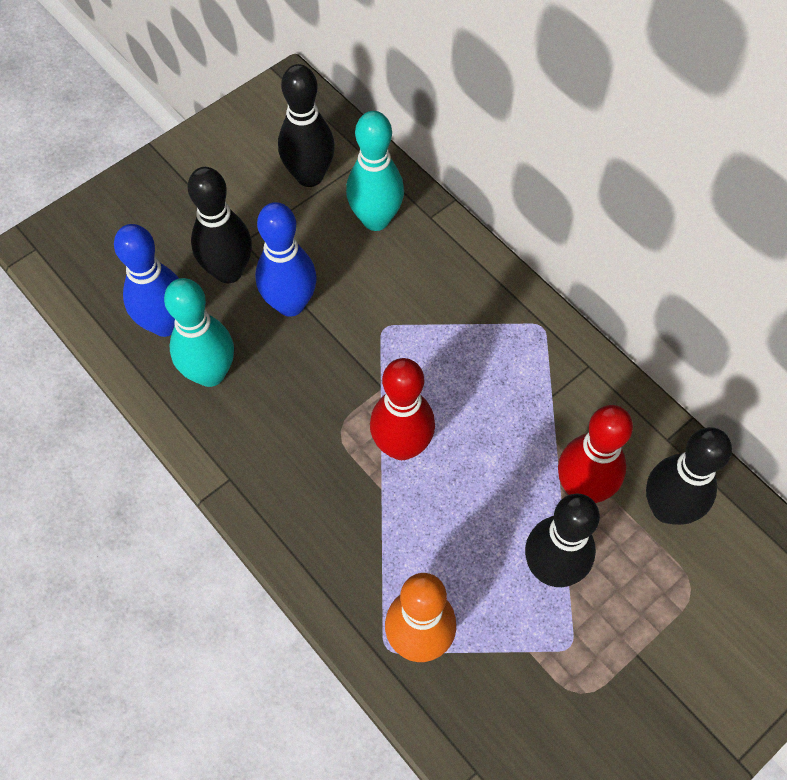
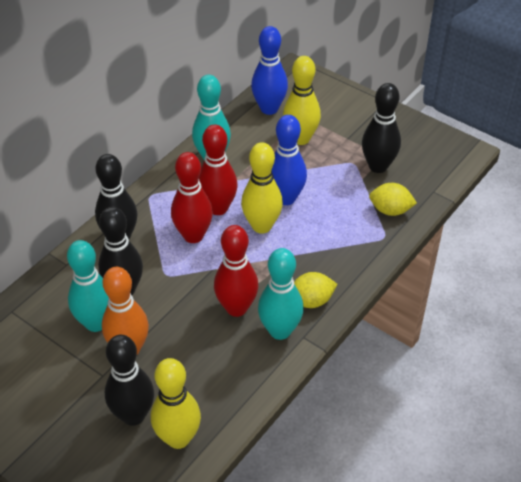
red bowling pin: [370,358,435,460] [558,405,633,503] = 2 -> [171,152,213,243] [199,125,238,215] [214,225,258,317] = 3
turquoise bowling pin: [164,278,234,387] [346,111,404,231] = 2 -> [67,240,108,332] [192,75,231,161] [258,248,304,340] = 3
yellow bowling pin: none = 0 -> [151,358,201,449] [241,142,283,234] [283,56,321,145] = 3
yellow lemon: none = 0 -> [294,272,337,308] [369,183,417,216] = 2

